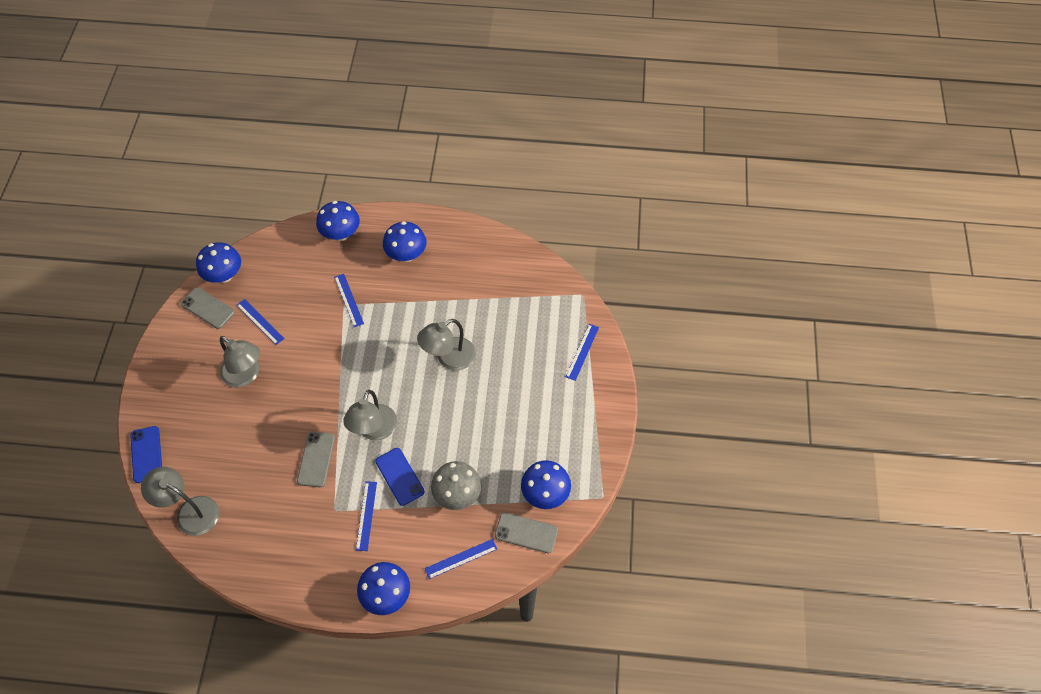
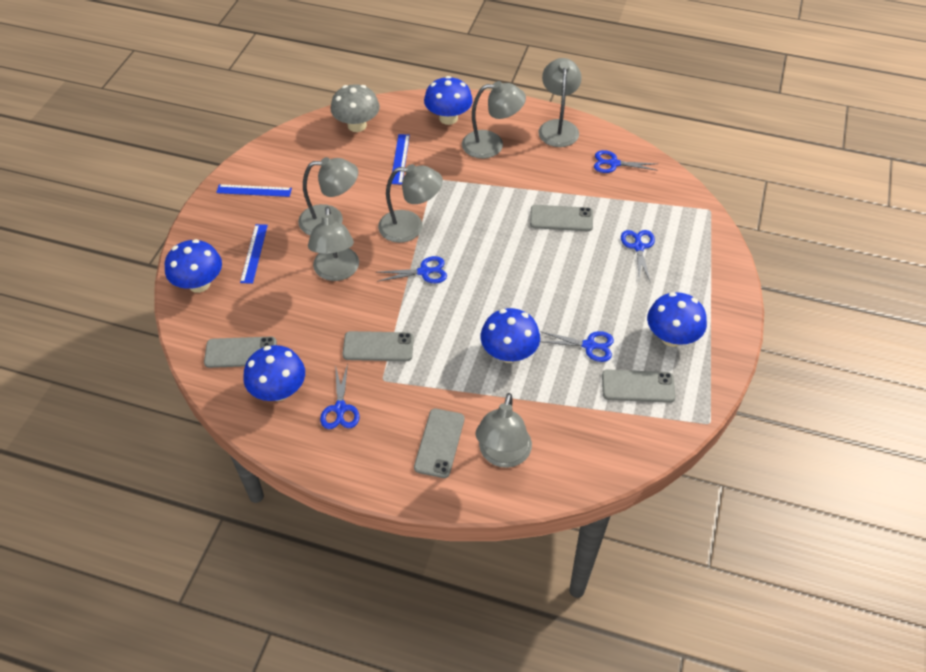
blue phone: [130,426,162,483] [375,448,425,506] = 2 -> none = 0
blue ruler: [236,299,285,345] [334,274,364,327] [356,481,377,551] [425,539,497,579] [566,324,599,381] = 5 -> [216,184,292,197] [240,224,268,284] [392,134,410,185] = 3
blue scissors: none = 0 -> [320,364,360,429] [377,256,447,283] [540,331,614,362] [594,150,658,173] [621,230,655,281] = 5
grey lamp: [141,467,219,536] [220,336,260,387] [343,390,397,440] [417,319,476,371] = 4 -> [298,157,358,235] [308,207,359,281] [378,164,443,243] [462,81,526,159] [475,393,532,468] [538,58,582,147] = 6
grey phone: [181,287,235,329] [297,431,335,487] [495,512,558,553] = 3 -> [204,337,277,368] [342,331,414,361] [414,409,464,478] [530,205,593,231] [602,369,676,403] = 5

